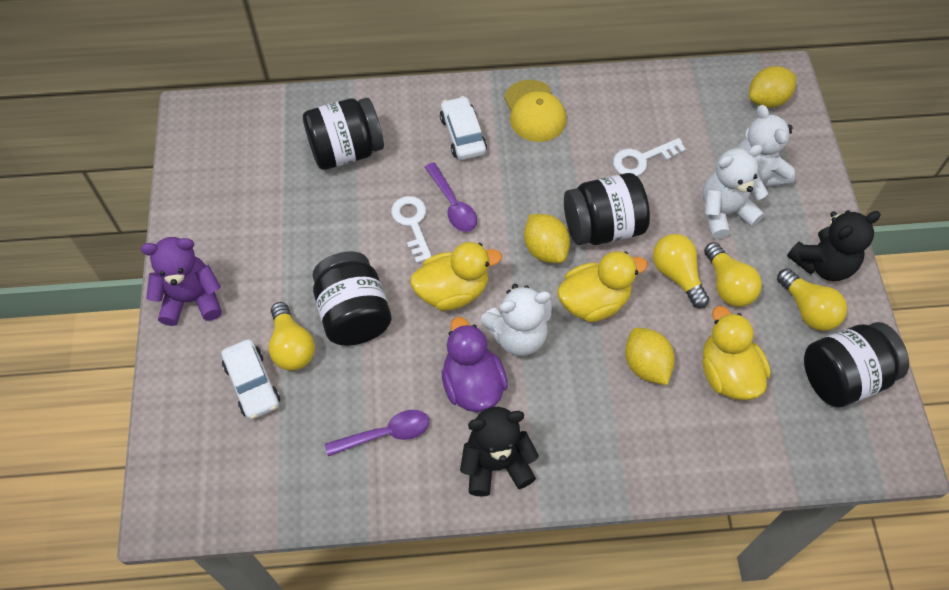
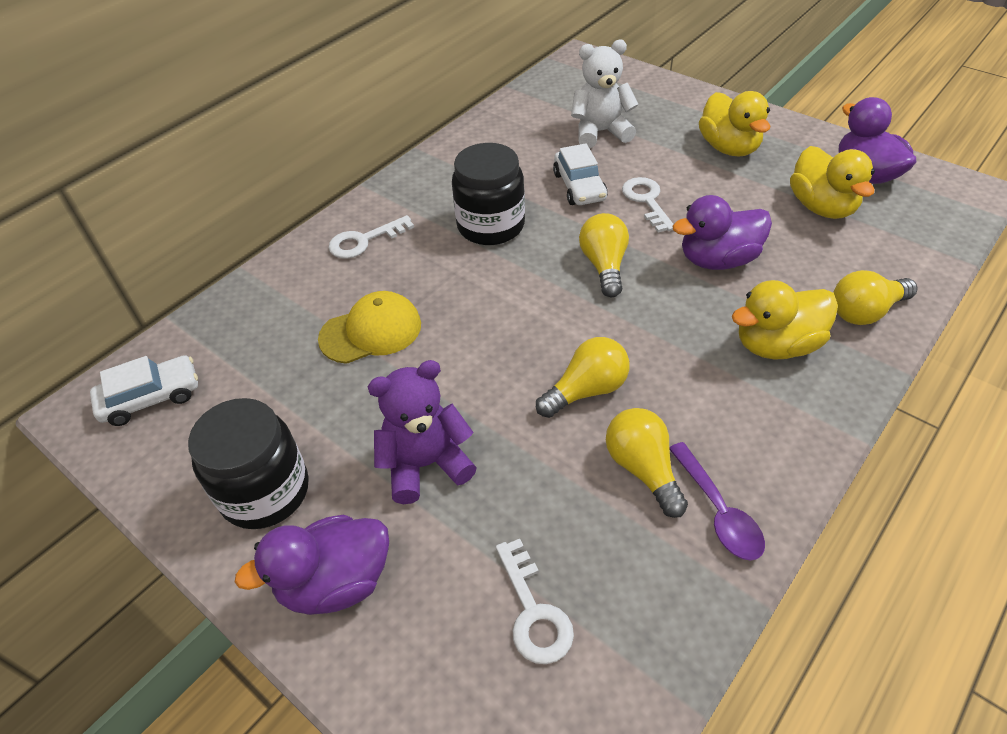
black jar: [303,98,384,170] [312,252,391,346] [564,173,650,245] [804,322,909,407] = 4 -> [188,398,309,529] [452,143,525,245] = 2
black teddy bear: [460,407,539,497] [787,210,881,281] = 2 -> none = 0
purple duck: [442,317,508,412] = 1 -> [235,515,389,615] [672,195,772,270] [838,97,916,184] = 3
purple spoon: [325,410,429,456] [425,162,477,232] = 2 -> [669,442,765,560] = 1
white key: [391,196,432,263] [613,138,686,176] = 2 -> [329,215,414,259] [496,539,574,664] [622,177,674,232] = 3
white teddy bear: [481,284,552,356] [703,145,768,239] [737,105,795,187] = 3 -> [571,39,639,149] = 1
yellow lemon: [524,214,570,263] [625,328,675,385] [749,66,796,108] = 3 -> none = 0

